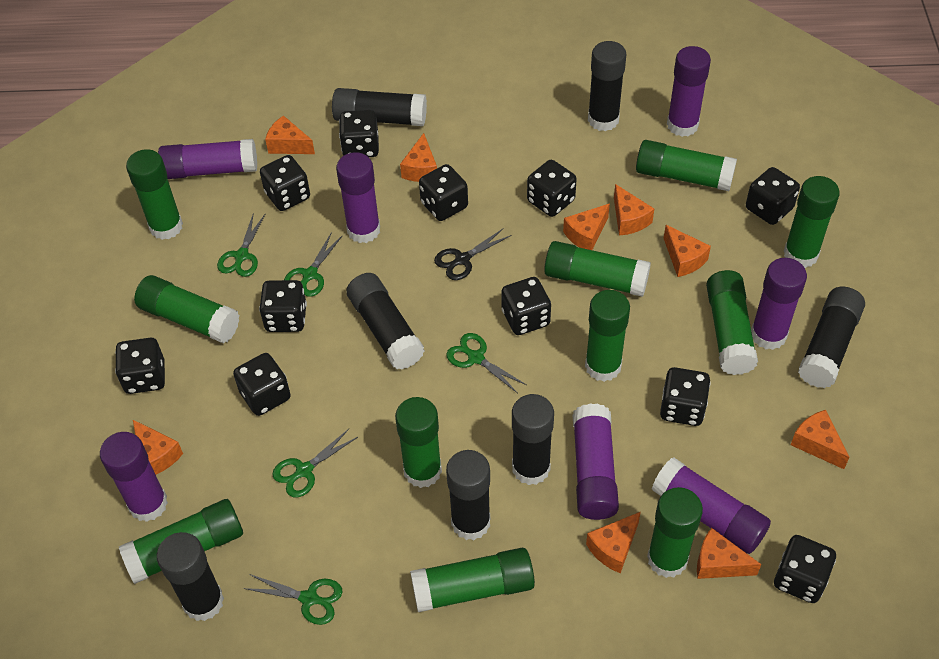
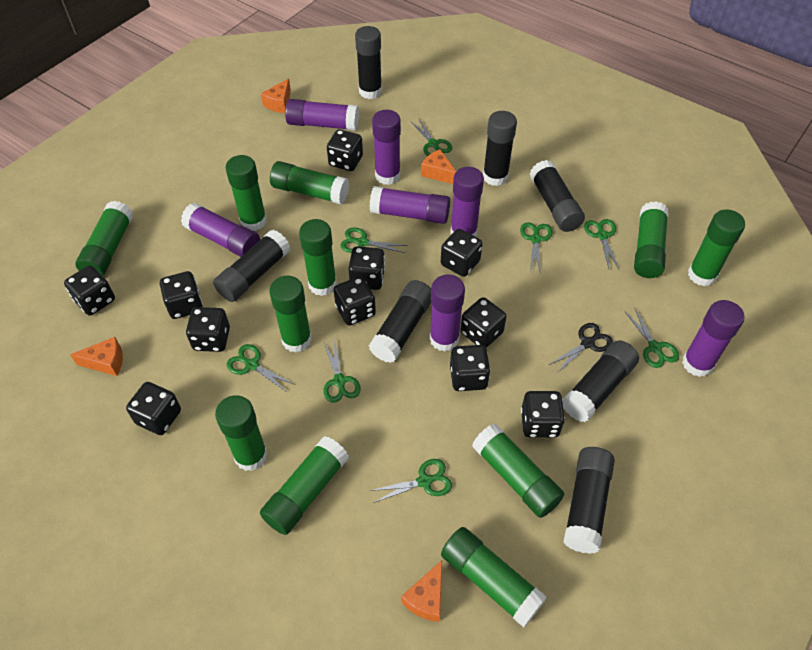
green scissors: [217,212,265,277] [243,574,343,625] [272,429,358,497] [284,232,343,297] [446,333,527,393] = 5 -> [227,344,295,393] [323,338,361,403] [340,228,408,253] [369,459,452,503] [410,117,452,156] [520,222,553,274] [584,219,619,269] [625,307,679,368] = 8
orange cheese: [133,420,183,475] [265,115,315,154] [400,133,437,182] [563,203,610,250] [586,512,641,573] [614,184,654,235] [664,225,711,277] [697,528,761,579] [791,410,849,469] = 9 -> [70,337,123,376] [261,79,291,113] [401,560,442,622] [421,150,456,184] = 4

